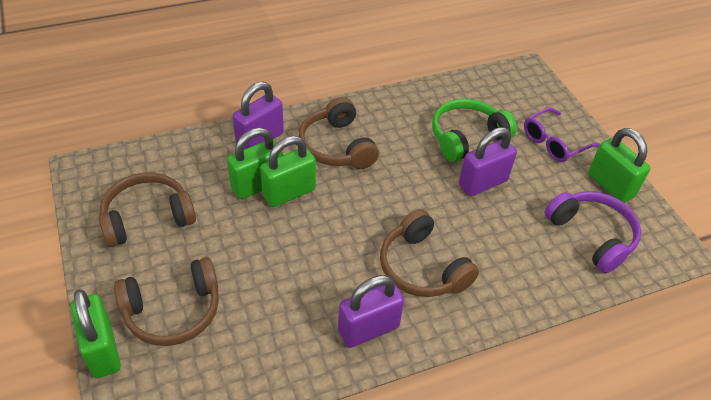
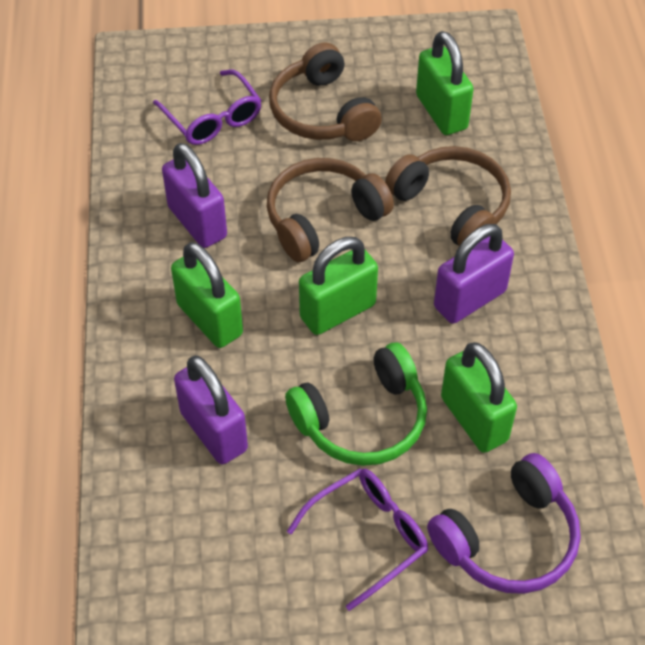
brown headphones: [99,172,196,247] [114,257,219,346] [299,97,379,169] [380,209,479,297] = 4 -> [267,158,394,262] [269,43,382,141] [385,146,511,246] = 3
purple glasses: [524,108,600,162] = 1 -> [153,70,262,145] [287,468,428,611] = 2

